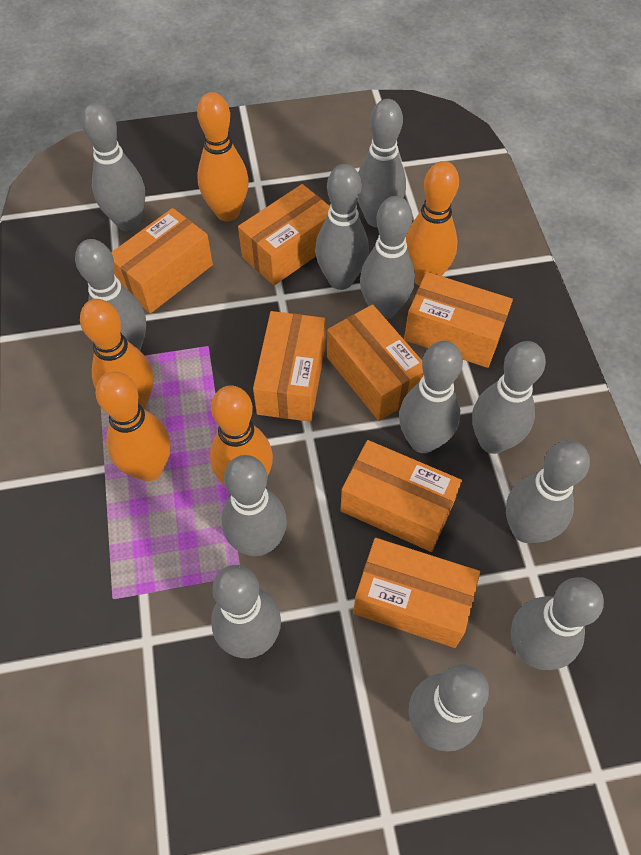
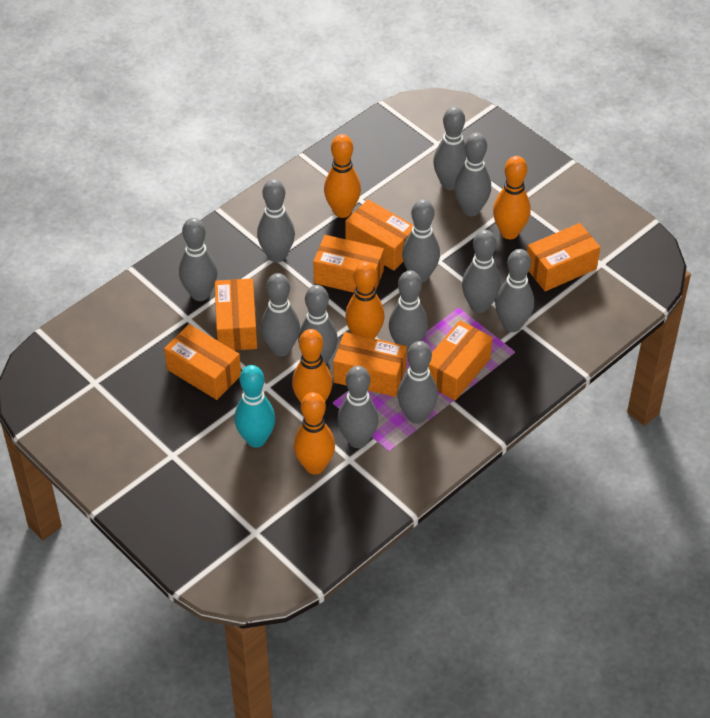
turquoise bowling pin: none = 0 -> [234,365,275,448] = 1

